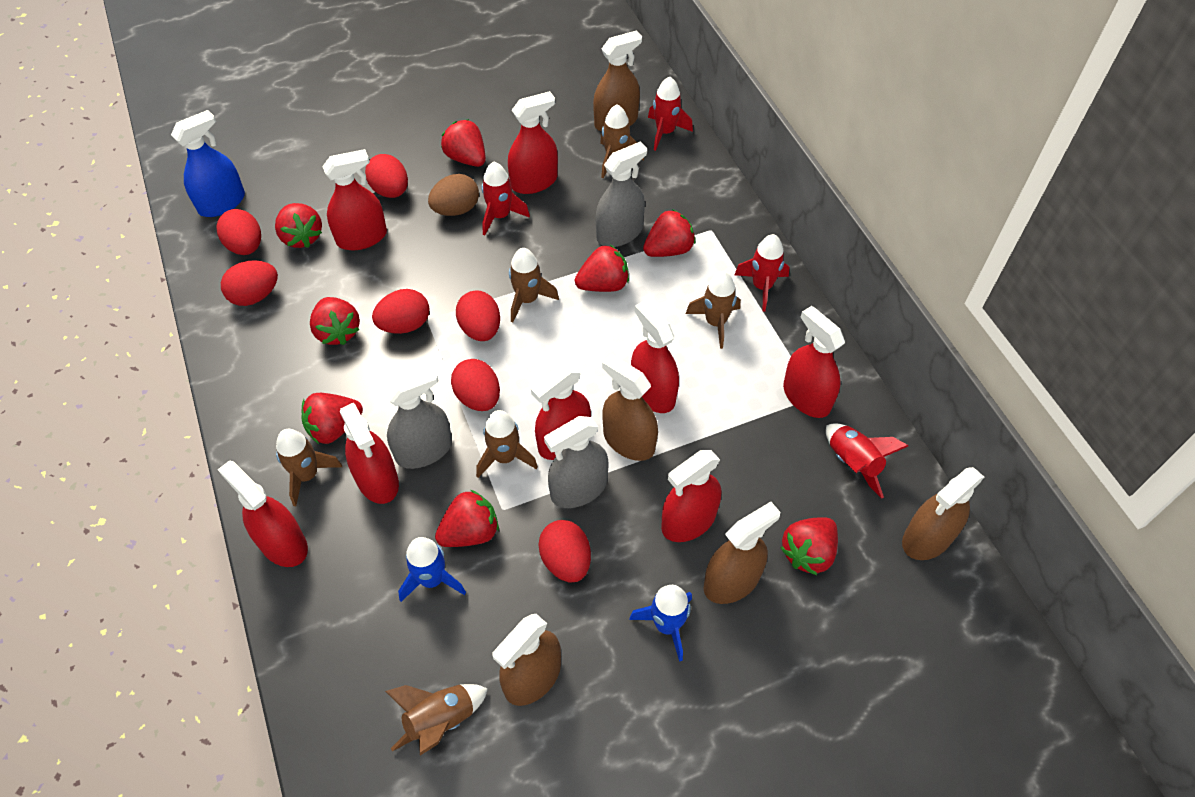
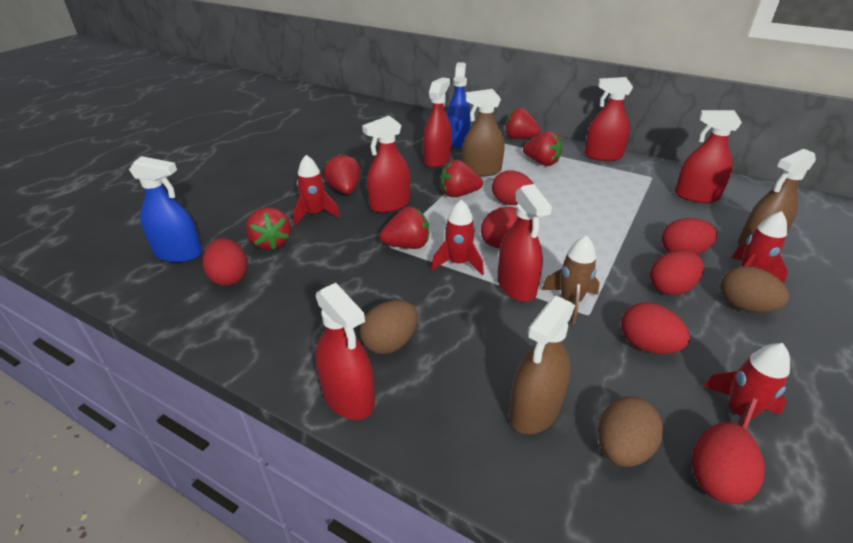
blue rocket: [398,537,466,602] [629,585,692,662] = 2 -> none = 0
blue spray bottle: [171,110,245,217] = 1 -> [129,156,202,263] [447,62,471,148] = 2
brown egg: [428,174,479,216] = 1 -> [360,300,418,354] [598,396,663,467] [720,266,789,313] = 3
brown rocket: [276,429,342,506] [385,684,488,755] [476,410,538,478] [509,248,559,322] [600,104,644,178] [686,271,741,349] = 6 -> [541,235,600,324] = 1
brown spray bottle: [492,614,561,706] [593,30,642,132] [602,354,658,461] [704,502,780,604] [902,467,984,560] = 5 -> [462,89,504,177] [509,296,575,434] [738,149,816,246] = 3
grey spray bottle: [384,366,452,469] [544,416,609,508] [595,142,647,247] = 3 -> none = 0
red spray bottle: [218,460,308,567] [322,149,387,250] [340,403,399,504] [508,91,558,194] [531,364,591,460] [631,300,679,413] [661,450,721,542] [783,306,845,418] = 8 -> [315,283,375,420] [362,116,410,213] [423,77,452,168] [497,184,552,302] [584,77,633,161] [675,110,742,203] = 6
red strawberry: [275,203,322,248] [302,393,363,444] [310,297,360,345] [435,490,499,547] [441,119,486,167] [575,245,629,292] [643,209,695,257] [780,517,838,575] = 8 -> [246,207,291,250] [324,154,360,194] [380,207,429,249] [440,160,483,197] [505,108,541,139] [523,131,562,166] = 6

